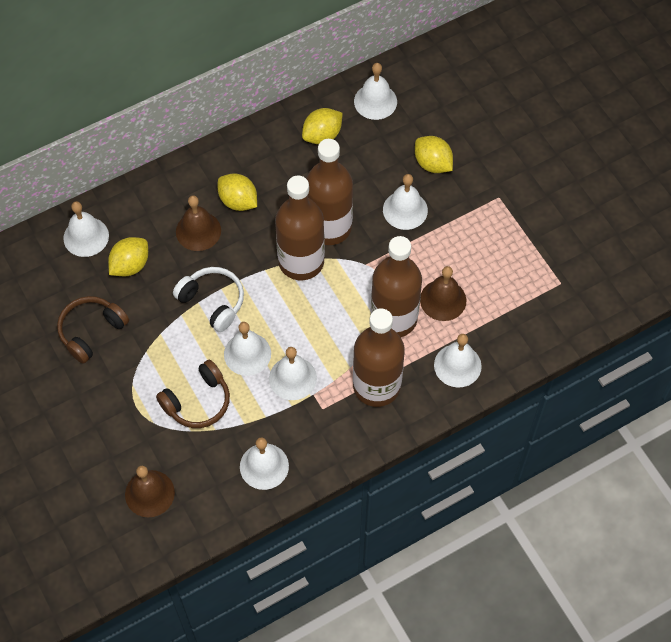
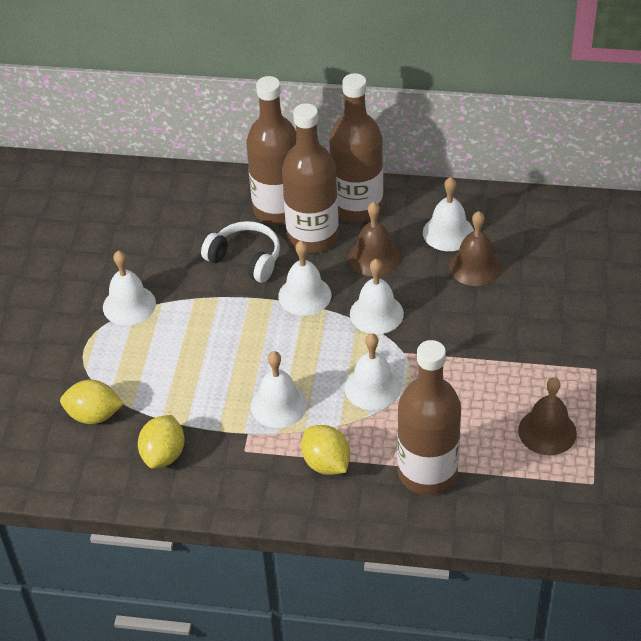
brown headphones: [57,296,129,364] [156,360,230,428] = 2 -> none = 0
white bell: [63,201,109,257] [224,322,271,376] [240,438,289,490] [269,347,317,400] [354,63,397,120] [383,174,428,230] [434,334,482,388] = 7 -> [103,250,156,325] [251,351,307,428] [278,240,331,316] [344,333,401,410] [350,259,404,334] [423,177,474,251] = 6
yellow lemon: [108,237,148,276] [218,173,257,211] [302,108,343,144] [415,136,453,173] = 4 -> [60,380,124,424] [138,415,184,469] [301,425,350,475] = 3

